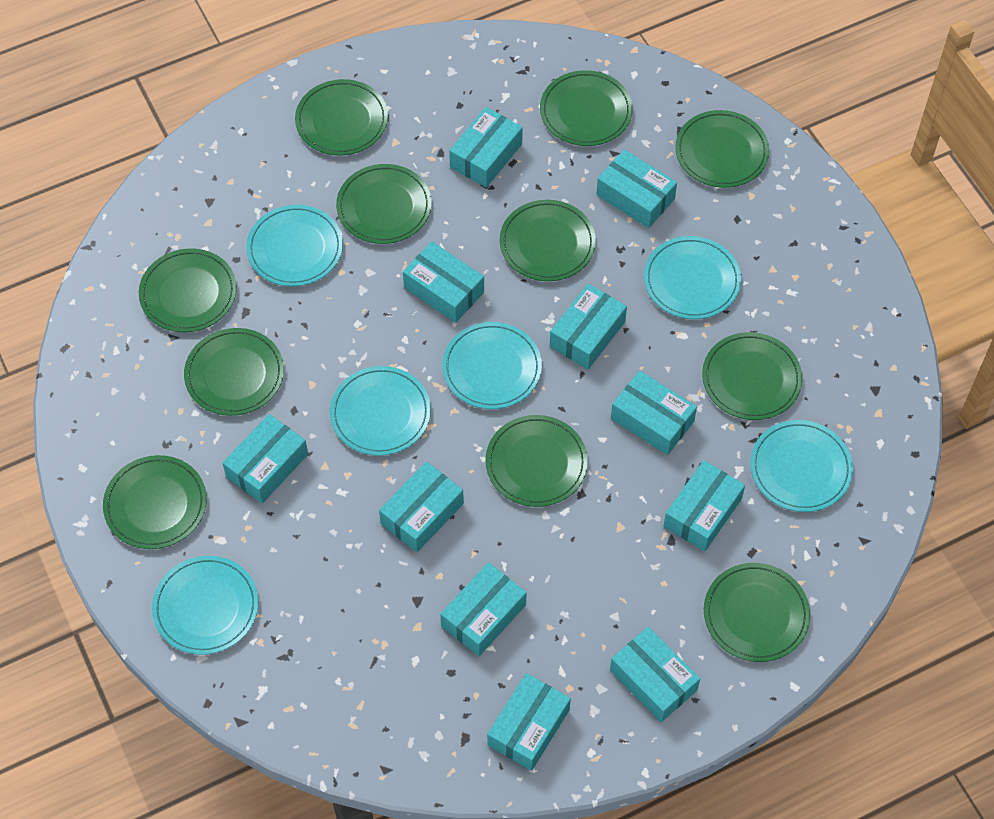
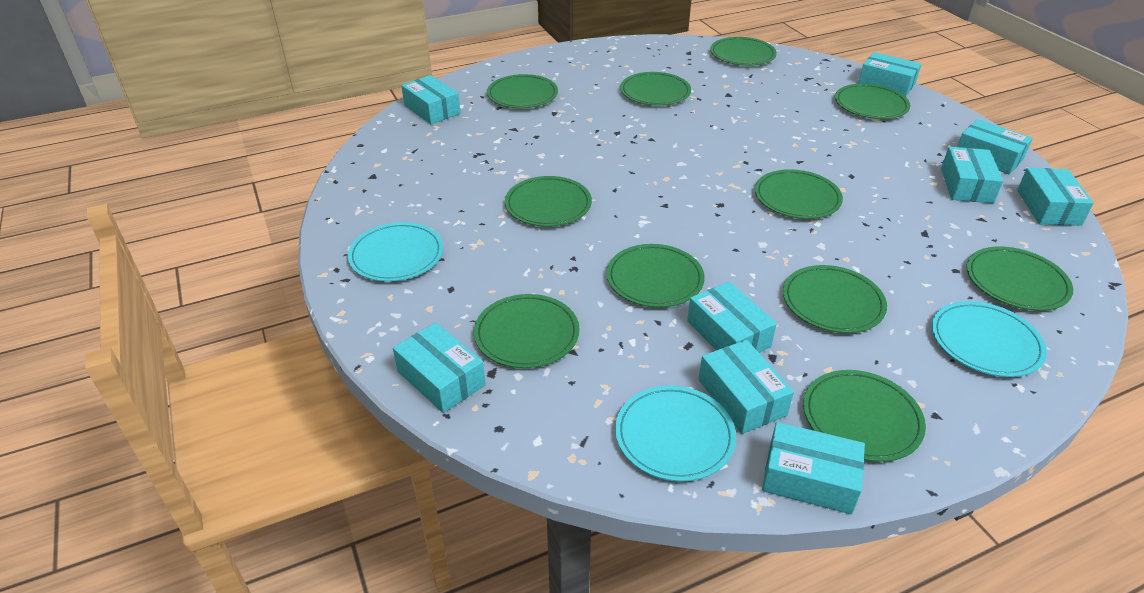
turquoise box: [222,414,308,503] [379,462,464,552] [403,241,484,323] [440,562,527,656] [449,107,523,188] [487,673,571,771] [550,284,627,369] [596,149,677,228] [610,627,700,722] [611,371,697,455] [664,460,745,552] = 11 -> [393,322,486,413] [401,75,460,125] [687,281,777,353] [698,340,794,434] [762,422,865,514] [858,52,922,96] [941,147,1003,203] [957,119,1033,174] [1017,168,1094,226] = 9
turquoise plate: [152,556,258,655] [246,205,343,287] [330,366,431,456] [442,322,542,409] [644,236,741,319] [750,420,853,512] = 6 -> [348,222,443,282] [615,385,736,482] [932,301,1047,377] = 3

